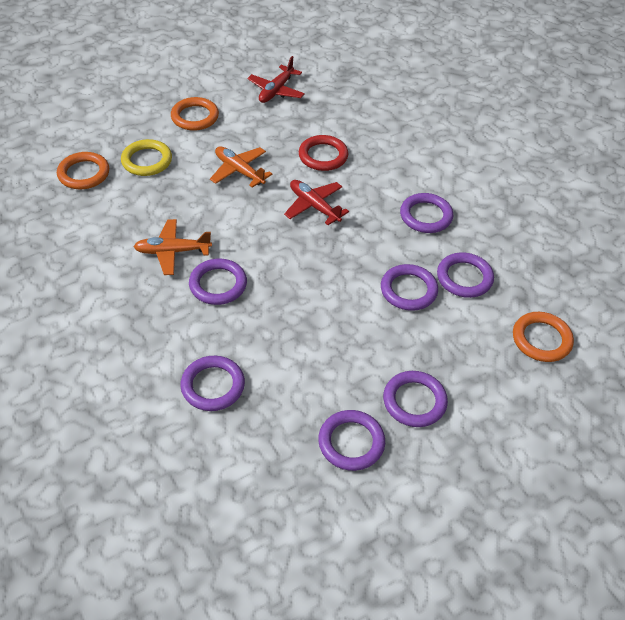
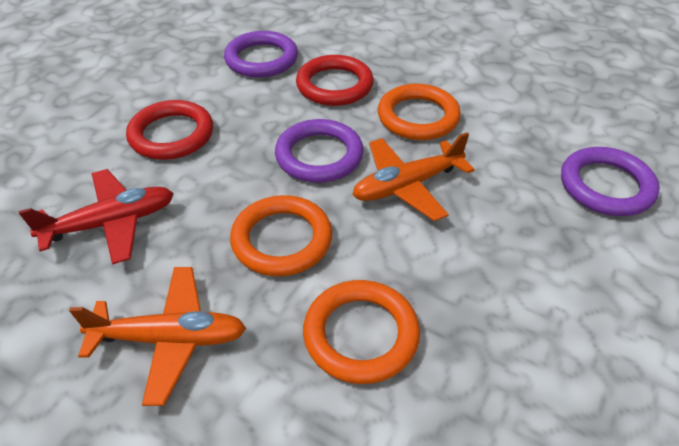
purple ring: [180,356,245,411] [189,259,247,305] [318,410,385,471] [381,264,438,311] [383,371,448,427] [400,193,453,233] [437,252,494,298] = 7 -> [224,31,298,78] [275,119,364,183] [561,147,660,216] = 3
red plane: [247,56,305,103] [284,180,349,225] = 2 -> [19,169,174,264] = 1
red ring: [299,135,348,171] = 1 -> [126,100,213,160] [296,55,374,106] = 2
yellow ring: [121,139,172,176] = 1 -> none = 0

